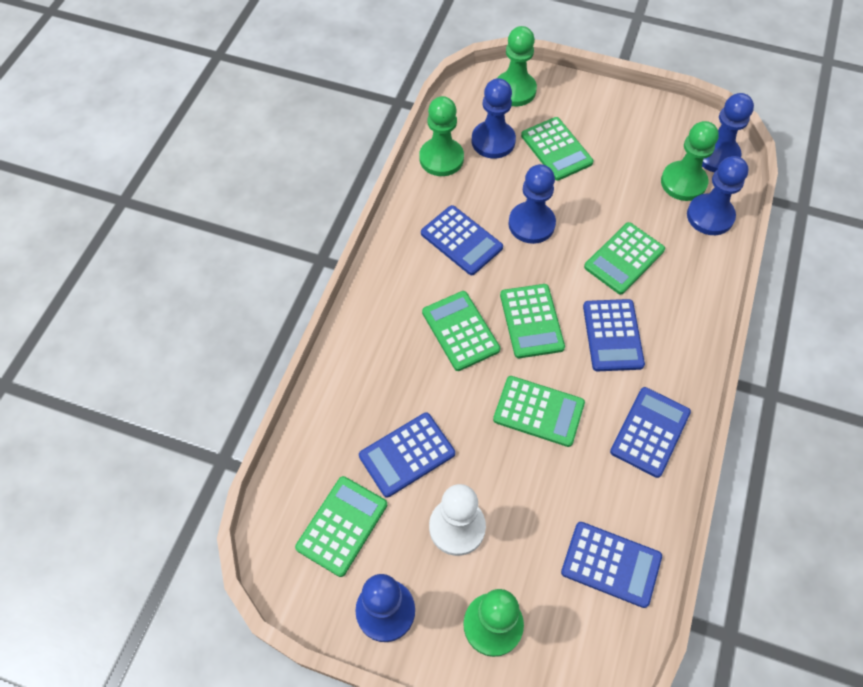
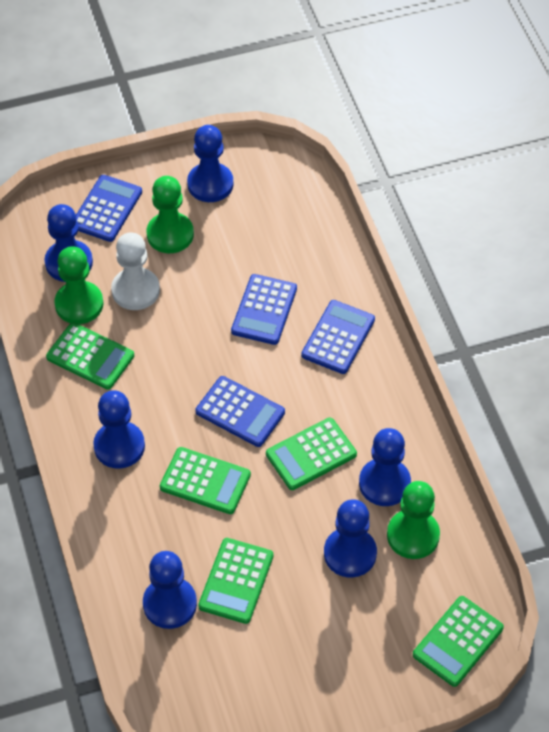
blue calculator: [359,413,455,498] [421,205,503,275] [561,522,662,608] [583,299,645,371] [610,387,691,478] = 5 -> [76,175,142,242] [195,376,285,447] [231,274,297,345] [301,300,375,374] = 4
blue pawn: [355,574,415,642] [472,78,516,159] [508,164,556,244] [687,156,749,235] [702,93,754,172] = 5 -> [44,204,93,282] [93,390,145,469] [143,551,197,629] [187,125,233,202] [324,499,377,578] [359,428,411,506] = 6
green calculator: [295,476,387,577] [422,291,500,371] [493,376,585,447] [500,284,565,358] [521,117,594,181] [584,222,665,294] = 6 -> [46,322,134,390] [160,447,251,514] [198,538,274,624] [266,418,357,490] [413,596,504,687] = 5
green pawn: [419,96,464,176] [463,589,524,657] [497,26,537,107] [661,121,719,201] = 4 -> [54,246,103,324] [147,176,194,253] [387,481,440,559] = 3

